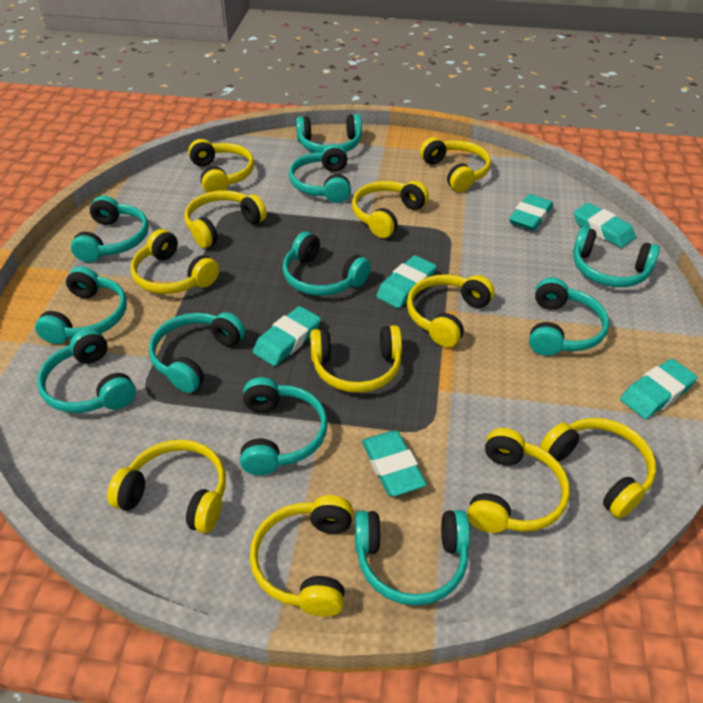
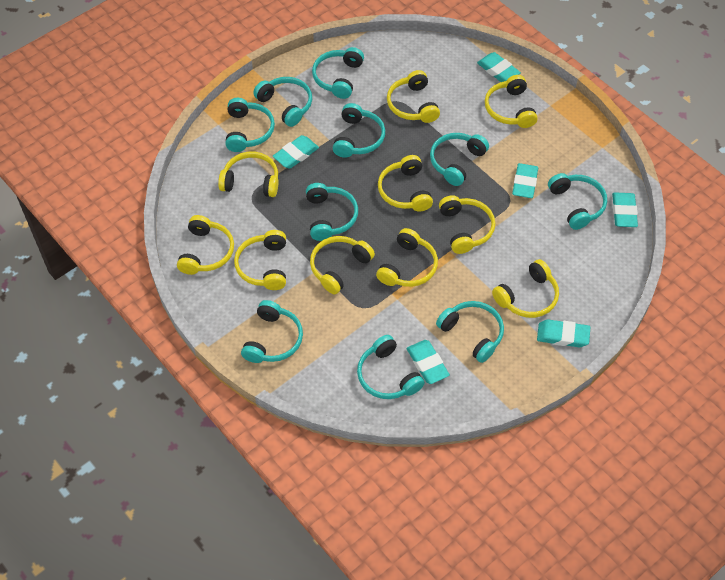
turquoise headphones: [35,266,127,344] [37,329,136,413] [71,196,149,262] [149,312,245,393] [240,377,328,475] [283,232,371,296] [289,144,351,203] [296,114,362,152] [355,510,470,606] [529,277,609,356] [573,227,660,287] = 11 -> [225,98,275,152] [241,300,303,363] [253,77,312,127] [306,183,358,241] [312,47,364,99] [333,103,385,158] [357,335,425,399] [430,133,489,186] [436,301,504,363] [548,173,607,230] = 10
yellow headphones: [107,440,226,533] [131,229,219,294] [184,190,267,248] [188,139,254,193] [250,495,353,617] [310,325,402,393] [352,181,429,238] [407,274,494,347] [420,137,491,192] [467,428,570,533] [540,418,656,518] = 11 -> [177,215,234,275] [218,152,278,197] [234,230,286,290] [310,236,375,294] [376,228,438,287] [378,155,433,212] [387,70,440,123] [439,195,495,254] [485,75,538,128] [492,259,559,318] = 10

